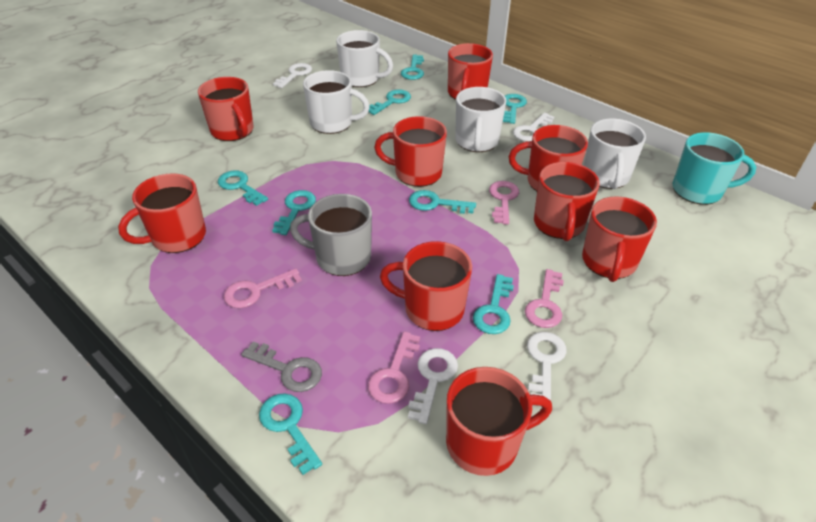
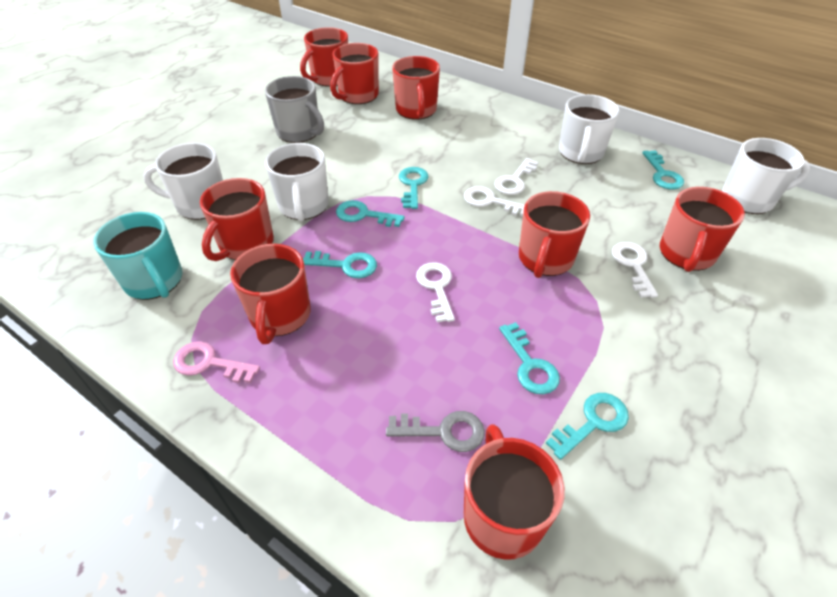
pink key: [224,268,302,308] [368,332,420,404] [489,181,519,225] [525,269,564,328] = 4 -> [173,341,260,383] = 1
red mug: [118,173,206,253] [198,77,254,141] [374,116,447,187] [380,241,472,331] [446,367,552,476] [448,43,493,100] [509,125,588,191] [534,162,600,241] [582,196,657,282] = 9 -> [200,178,274,261] [230,244,311,344] [300,27,348,87] [330,43,379,104] [392,56,440,120] [464,424,565,560] [519,191,590,278] [660,187,745,272] = 8
turquoise key: [218,171,268,206] [259,393,322,475] [272,190,316,235] [369,89,411,115] [401,55,424,80] [409,190,476,214] [473,274,514,334] [503,94,527,124] = 8 -> [303,251,377,278] [336,200,405,227] [399,167,428,209] [499,322,560,394] [546,393,629,460] [642,150,684,190] = 6

